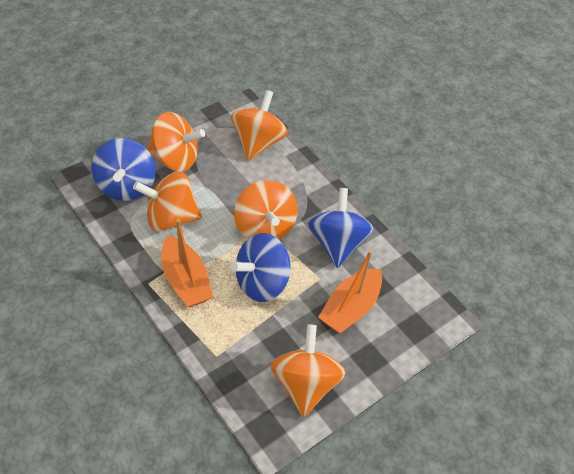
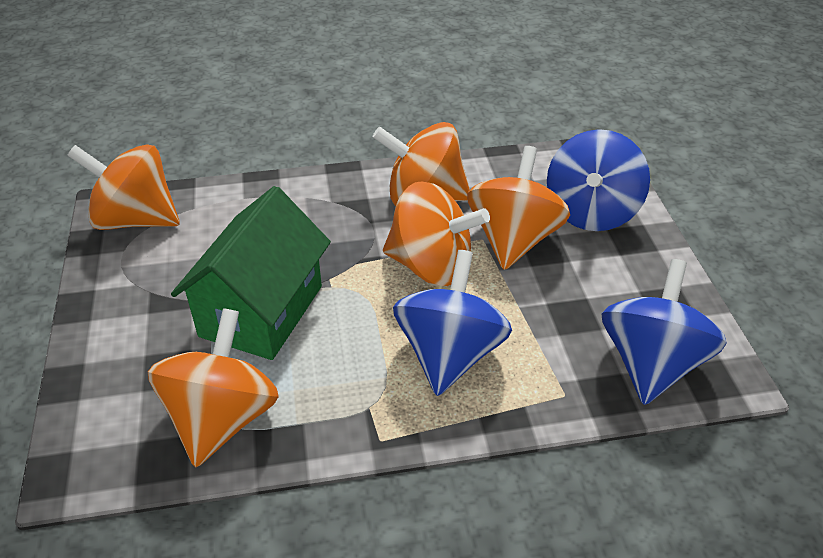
green house: none = 0 -> [171,186,331,360] = 1
orange boat: [162,219,213,308] [318,250,382,333] = 2 -> none = 0

